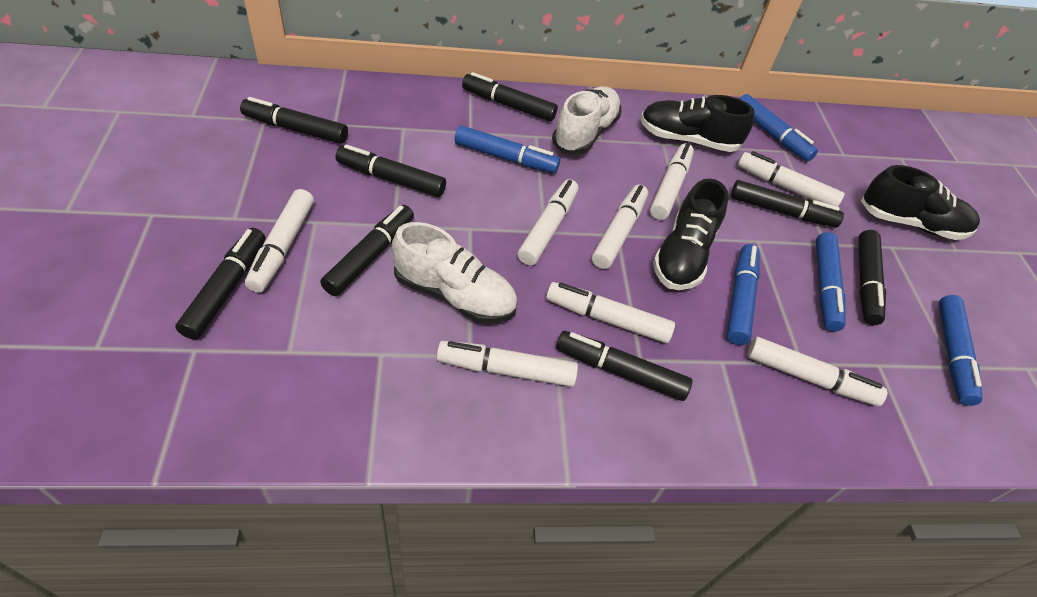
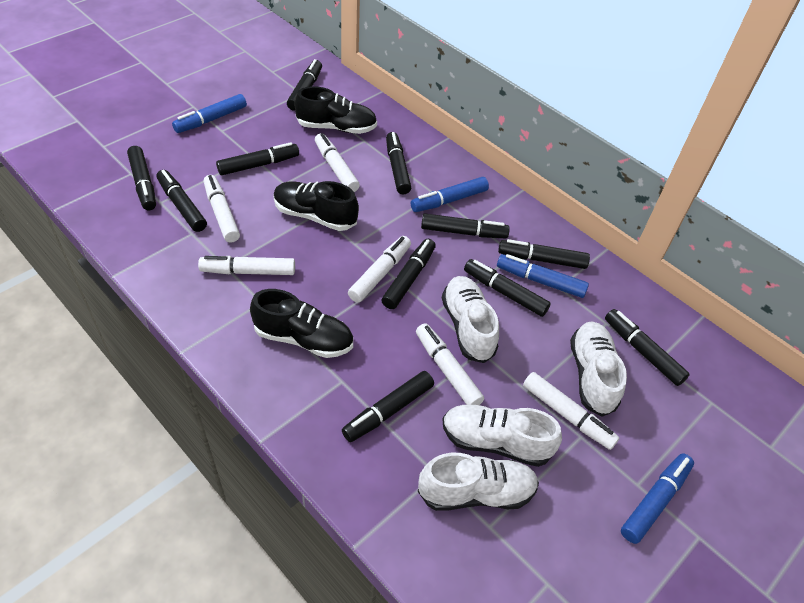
black marker: [175,228,265,340] [240,97,348,144] [320,205,414,296] [336,145,446,197] [462,72,558,122] [556,331,692,401] [731,180,844,228] [858,230,886,325] = 8 -> [127,146,156,210] [157,170,207,232] [216,142,299,175] [287,59,322,111] [342,371,434,442] [381,239,436,309] [386,132,411,194] [421,213,510,238] [464,259,551,317] [498,239,590,269] [605,309,690,386] = 11
blue marker: [455,126,560,173] [727,244,760,345] [740,94,818,162] [816,232,846,332] [938,295,983,406] = 5 -> [172,94,247,133] [411,177,489,212] [497,254,589,298] [621,454,694,544] = 4
white marker: [245,189,314,293] [436,341,578,387] [517,179,578,266] [546,282,675,343] [592,185,648,269] [650,143,694,220] [738,151,845,207] [747,337,887,406] = 8 -> [198,256,295,275] [204,175,240,243] [315,133,360,192] [348,236,411,303] [416,323,484,405] [523,372,619,450] = 6
white shoe: [392,222,518,324] [552,86,621,155] = 2 -> [418,453,539,511] [442,276,499,363] [442,405,562,467] [570,322,627,417] = 4

